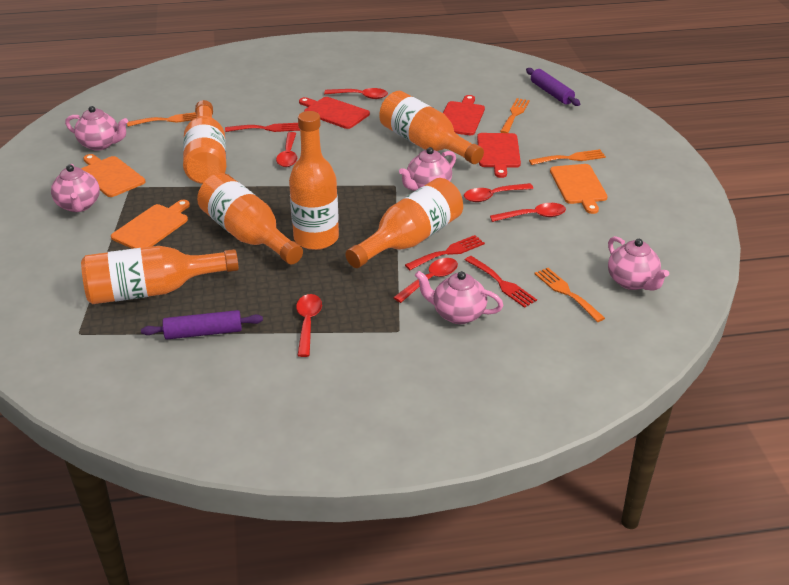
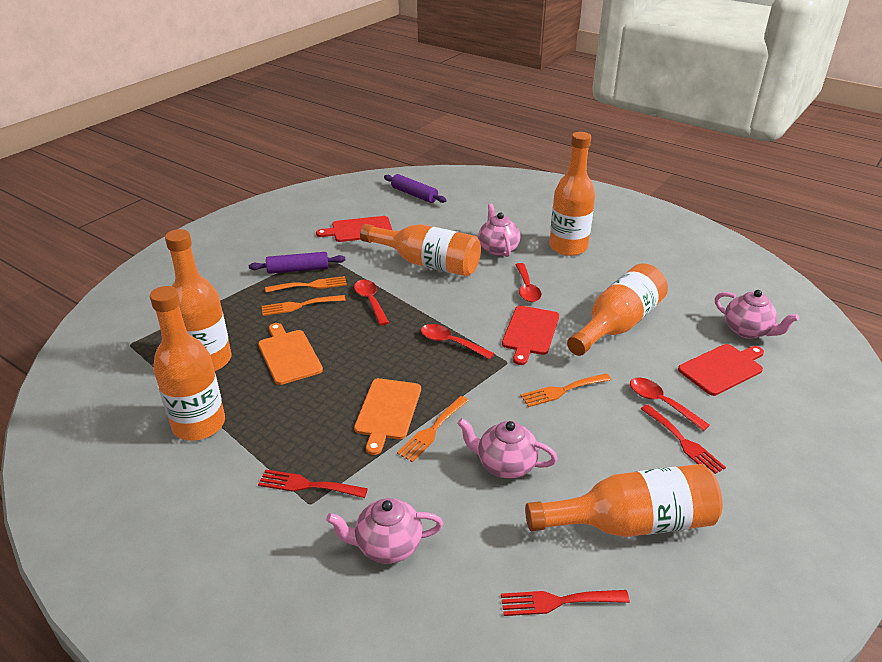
orange cutting board: [81,154,146,197] [111,200,190,249] [550,164,608,214] = 3 -> [258,323,323,385] [354,378,421,455] = 2
pink teapot: [51,164,100,212] [65,106,128,151] [399,147,456,191] [415,271,503,324] [608,236,669,290] = 5 -> [326,498,443,564] [457,418,557,479] [478,204,520,257] [715,290,799,339] = 4
red spoon: [276,132,297,167] [296,294,322,357] [324,88,388,99] [393,258,458,303] [464,183,534,202] [490,203,566,222] = 6 -> [354,279,389,325] [421,324,494,360] [516,263,542,302] [630,377,710,431] = 4

